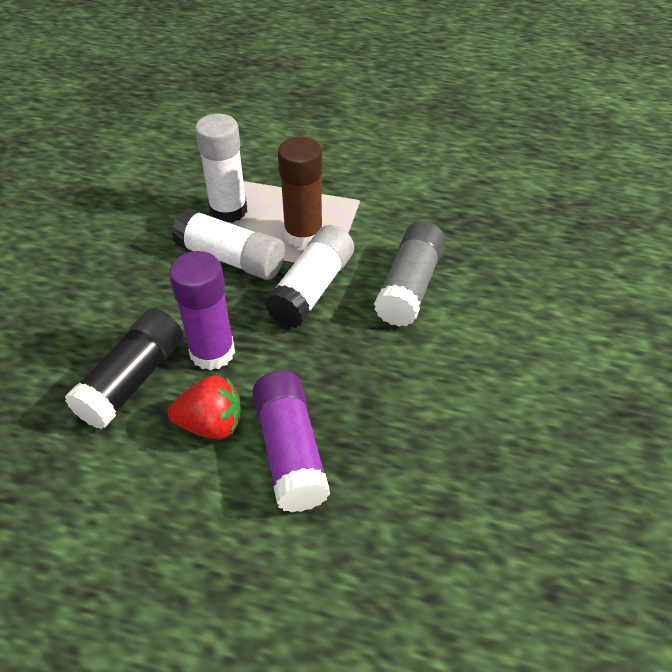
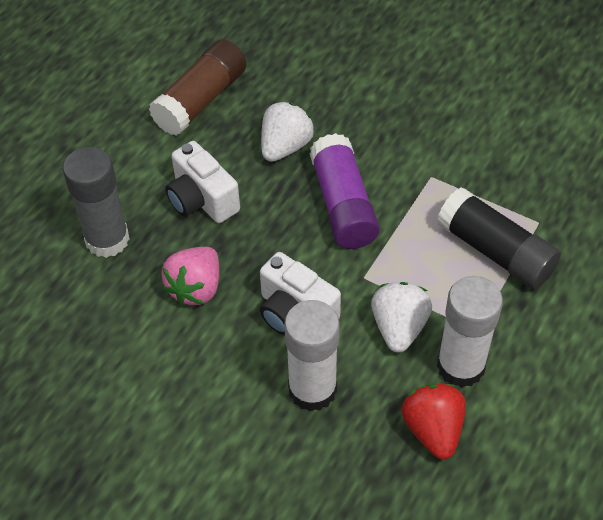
pink strawberry: none = 0 -> [162,247,219,306] = 1
purple glue stick: [169,251,235,370] [252,371,330,513] = 2 -> [310,133,380,249] = 1
white camera: none = 0 -> [165,141,240,223] [260,252,341,335] = 2
white glue stick: [172,208,285,280] [195,114,247,223] [264,225,354,328] = 3 -> [284,300,340,412] [437,276,503,388] = 2
white strawberry: none = 0 -> [261,102,314,162] [371,282,432,353] = 2

